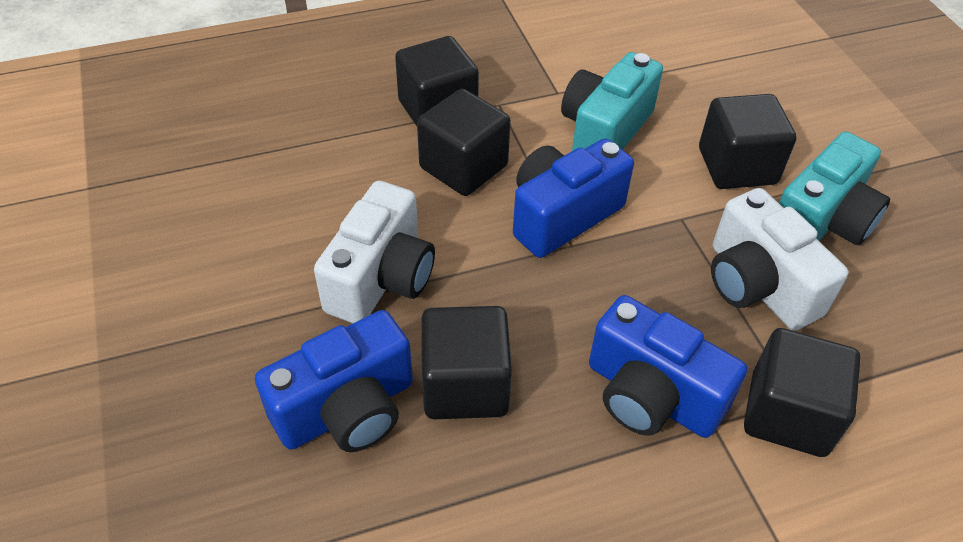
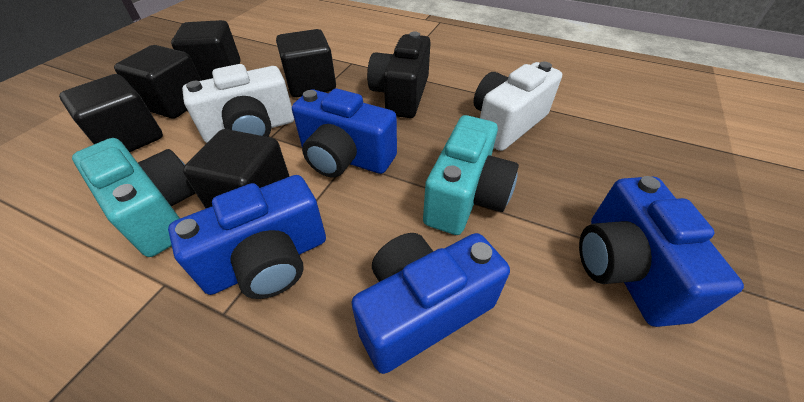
black camera: none = 0 -> [367,32,431,118] = 1
blue camera: [255,310,413,452] [513,138,634,258] [589,295,747,438] = 3 -> [168,175,326,299] [292,89,397,177] [351,233,510,374] [579,176,744,327] = 4

